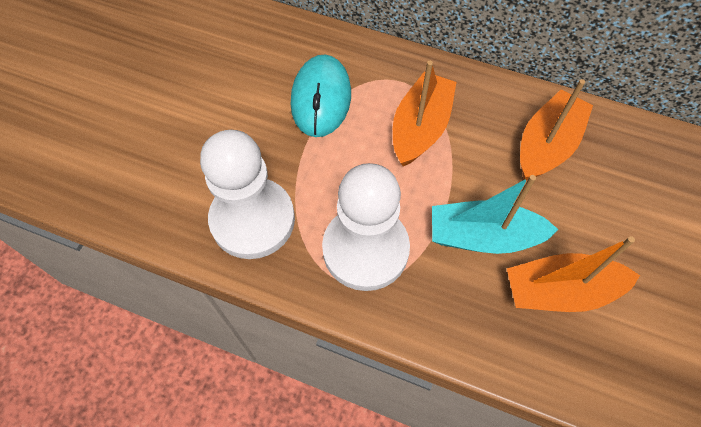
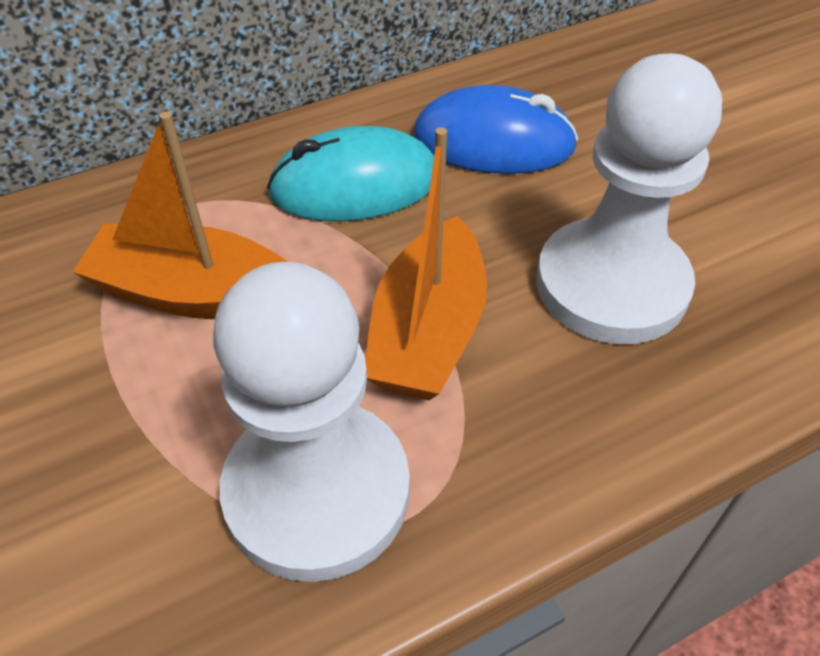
blue mouse: none = 0 -> [413,85,578,174] = 1
orange boat: [393,61,457,167] [507,236,640,312] [520,79,593,180] = 3 -> [73,112,288,319] [365,127,487,400] = 2
turquoise boat: [432,175,559,254] = 1 -> none = 0

